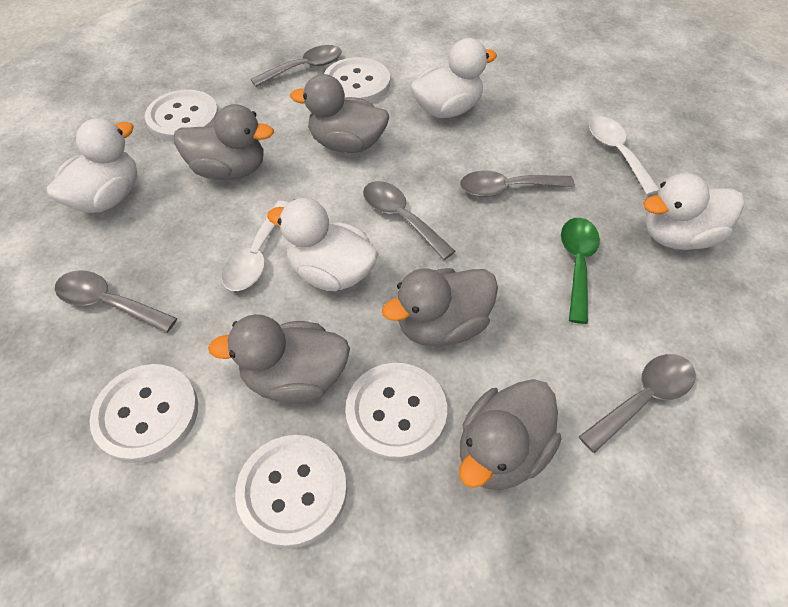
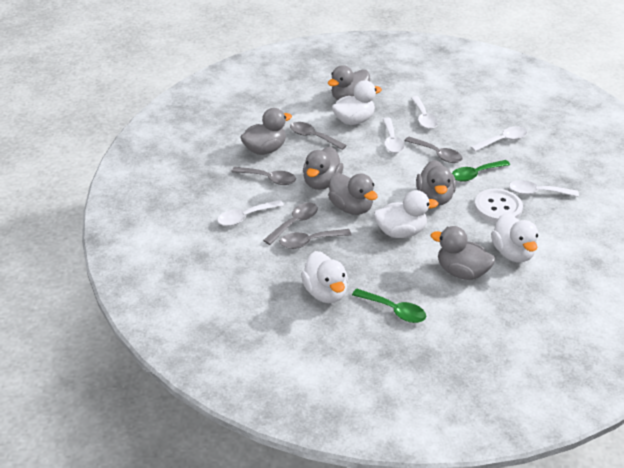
green spoon: [561,218,600,324] = 1 -> [352,288,426,323] [452,160,510,182] = 2
grey duck: [174,104,274,180] [208,314,350,403] [290,74,389,153] [382,268,498,347] [459,379,562,490] = 5 -> [240,108,292,155] [303,147,343,190] [328,65,370,100] [328,173,378,215] [416,160,456,206] [431,226,495,280] = 6
white button: [90,364,198,463] [145,90,218,142] [235,435,347,549] [324,57,390,103] [345,363,447,461] = 5 -> [474,189,523,223] = 1
white spoon: [221,201,288,291] [589,116,659,195] = 2 -> [217,200,284,226] [383,118,405,153] [411,96,438,129] [471,126,527,151] [509,180,579,197] = 5

